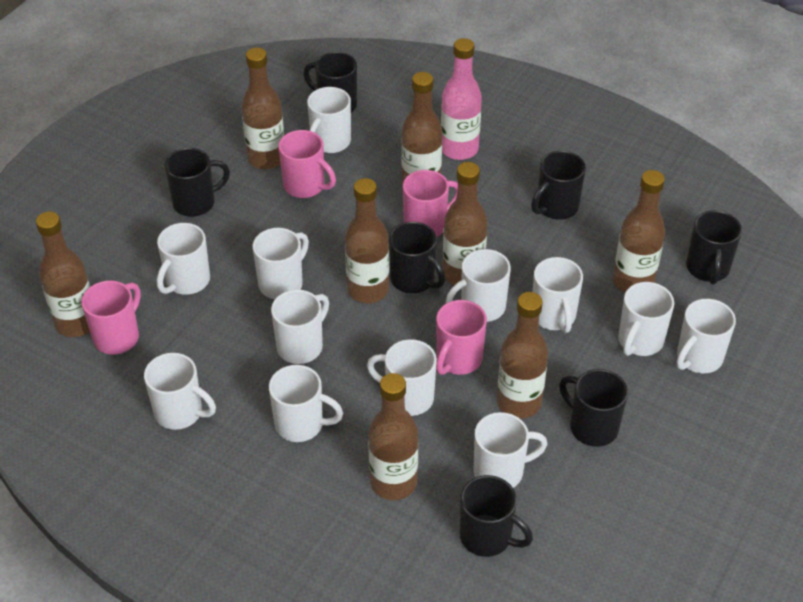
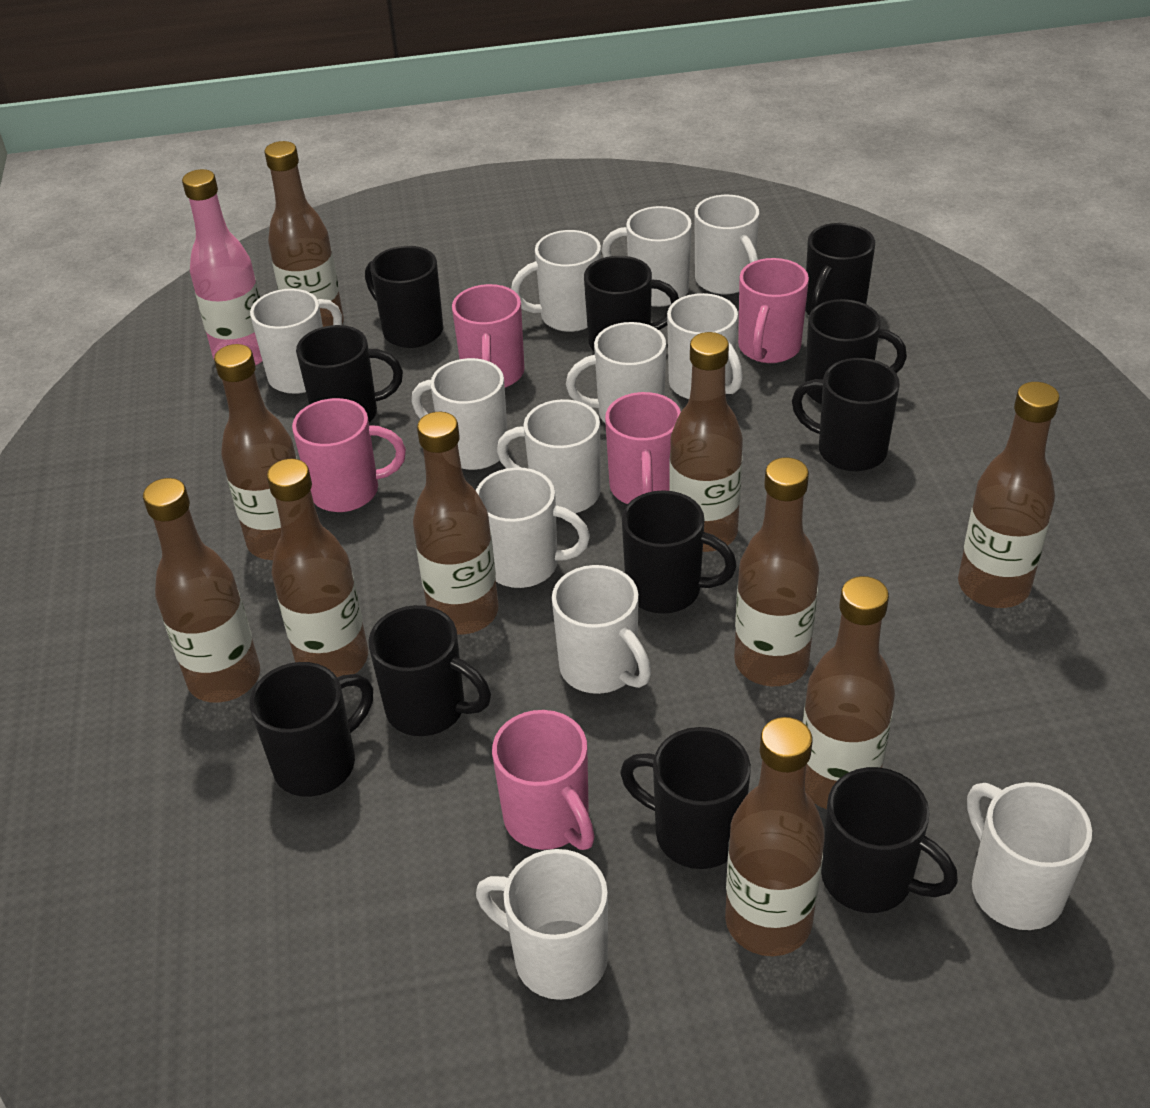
black mug: [164,148,230,217] [303,52,357,113] [389,222,445,293] [460,475,533,557] [531,151,586,220] [559,369,628,447] [686,210,742,284] = 7 -> [250,662,373,797] [296,325,403,423] [365,246,443,348] [368,605,491,736] [584,256,679,352] [620,727,751,869] [622,490,737,614] [792,358,900,471] [805,223,875,315] [805,299,907,405] [821,767,958,913] = 11
brown bottle: [36,212,90,337] [241,47,284,169] [345,178,389,303] [368,373,418,500] [401,72,442,184] [443,162,487,285] [497,292,548,419] [613,170,665,293] = 8 -> [143,478,260,703] [214,344,297,560] [264,141,344,327] [267,459,368,677] [413,412,499,635] [669,332,743,552] [725,717,825,956] [734,457,819,686] [803,576,895,809] [958,382,1060,608] = 10
pink mug: [81,280,141,355] [278,130,336,198] [403,170,458,237] [436,300,487,375] = 4 -> [292,398,406,512] [452,284,525,388] [492,710,595,850] [605,392,681,504] [738,258,809,363] = 5

